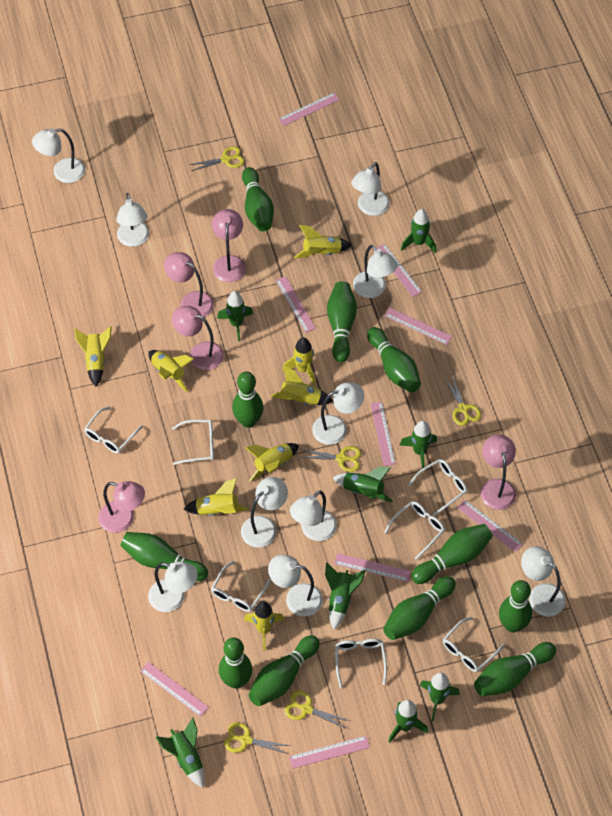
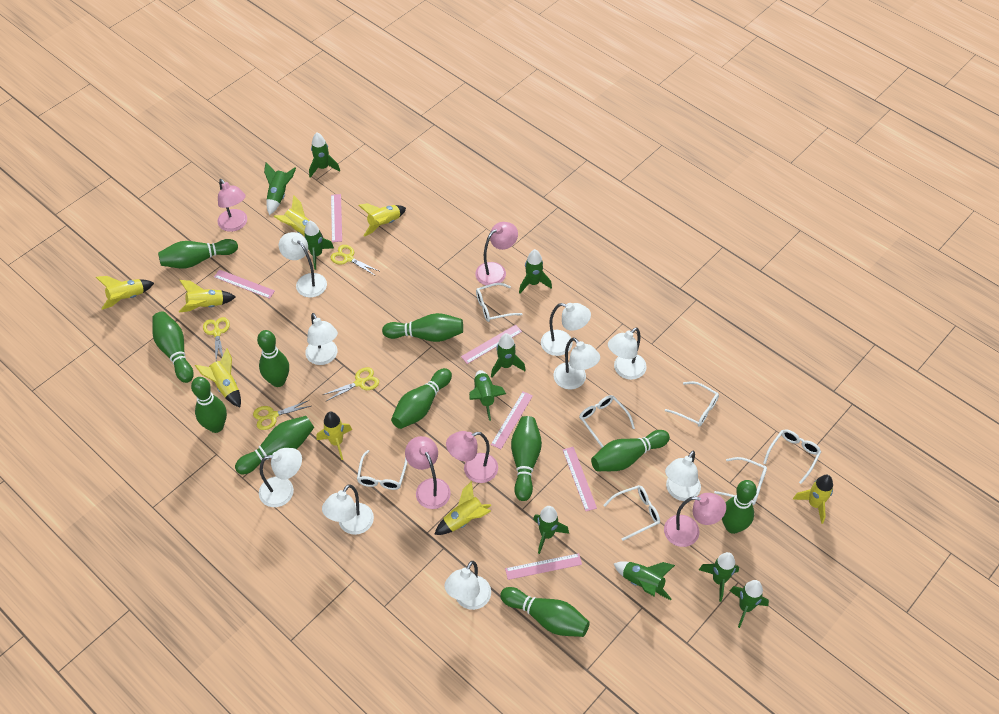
green rocket: [156,718,205,788] [217,291,253,341] [325,562,366,630] [333,467,392,502] [388,700,428,743] [400,421,437,469] [401,209,436,253] [419,672,460,721] = 8 -> [264,162,296,215] [304,221,334,270] [309,132,340,178] [469,370,506,421] [491,333,526,377] [519,249,552,294] [533,506,569,554] [614,561,675,600] [699,552,739,602] [730,580,769,628] = 10
pink ruler: [140,662,209,717] [275,276,316,333] [279,93,340,126] [289,736,370,769] [334,553,411,582] [370,402,396,466] [376,244,422,297] [384,308,452,345] [457,500,523,552] = 9 -> [214,269,275,299] [331,194,342,242] [461,325,522,364] [491,391,533,449] [505,553,582,580] [563,447,597,511] = 6
white lamp: [32,128,85,183] [116,193,149,247] [148,562,198,612] [241,477,288,548] [268,555,323,616] [290,490,337,541] [312,382,364,445] [351,162,390,216] [353,245,398,298] [521,546,566,617] = 10 -> [259,448,302,507] [279,232,327,298] [305,313,338,365] [322,484,374,535] [444,561,491,610] [541,303,591,356] [553,338,600,389] [608,327,647,380] [665,450,701,501] = 9
yellow scissors: [189,146,245,171] [224,722,290,754] [285,691,349,729] [300,446,361,472] [444,376,481,426] = 5 -> [203,317,230,360] [253,400,311,430] [323,367,379,401] [330,245,379,275] = 4

